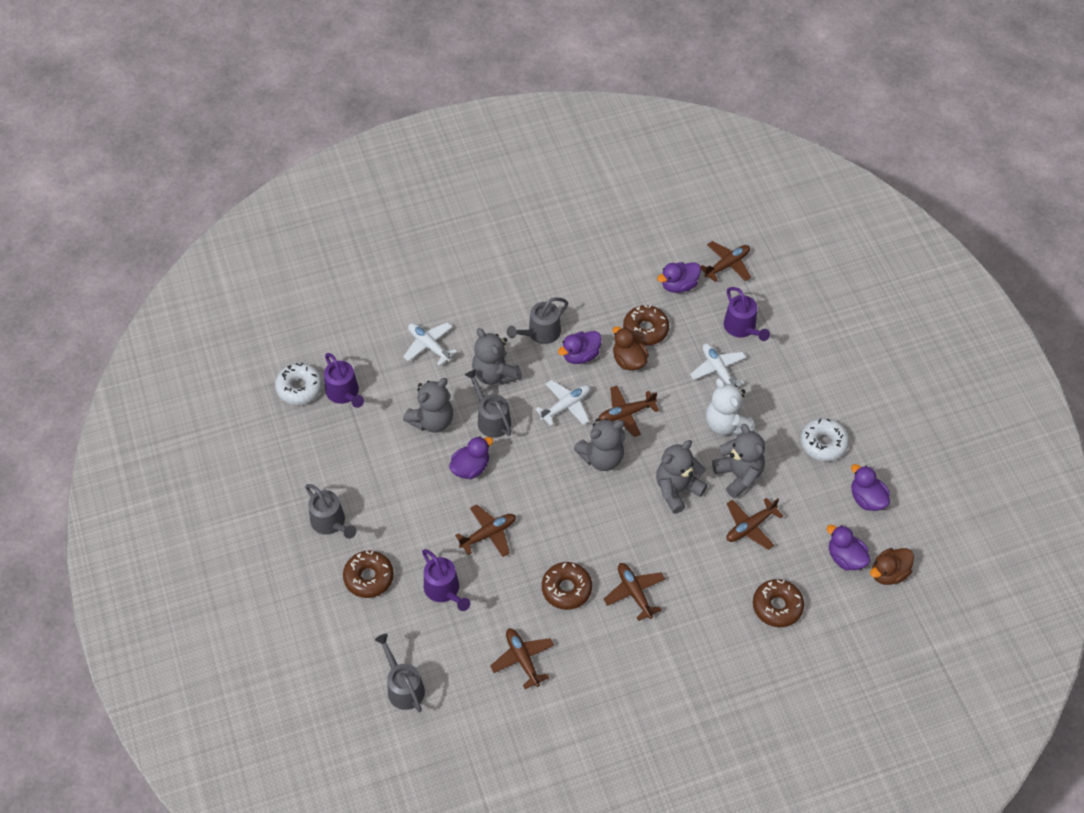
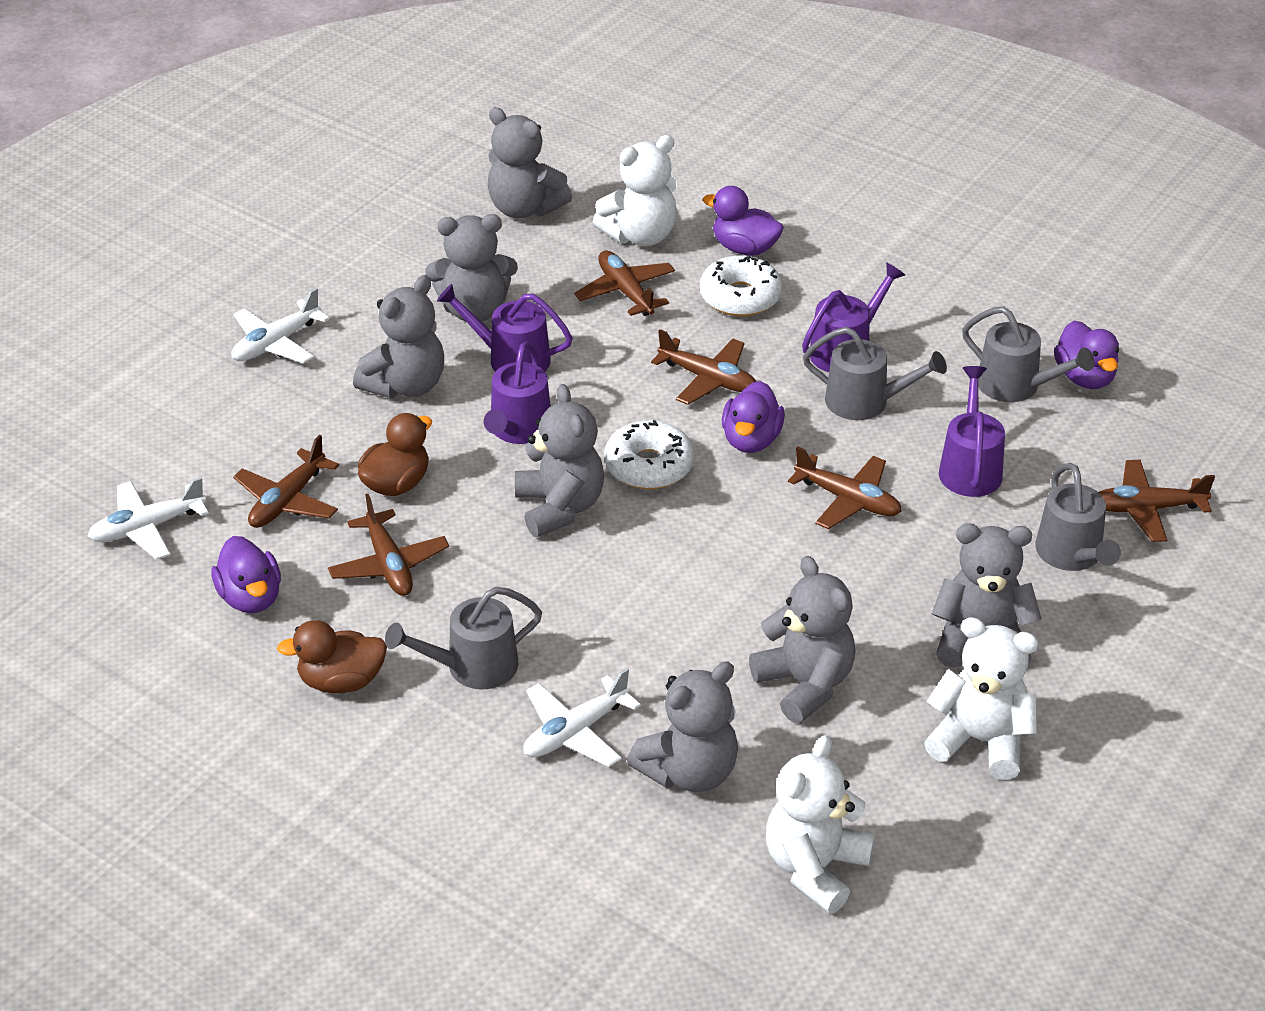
brown donut: [343,551,394,598] [542,562,592,610] [623,305,669,346] [753,579,804,627] = 4 -> none = 0
grey teddy bear: [403,378,453,433] [472,328,522,385] [574,418,625,471] [656,440,708,514] [712,424,765,498] = 5 -> [353,275,444,398] [425,214,518,322] [487,107,572,218] [515,384,604,537] [627,661,738,792] [749,556,855,723] [932,523,1042,668] = 7
purple duck: [449,436,493,479] [558,331,602,364] [657,262,701,293] [827,525,870,571] [851,464,890,511] = 5 -> [212,536,281,613] [703,186,784,256] [722,381,785,453] [1054,321,1119,389] = 4
purple watering can: [324,353,364,408] [422,549,470,611] [724,287,770,341] = 3 -> [437,284,573,371] [484,342,551,444] [802,263,905,372] [939,366,1005,497] = 4
white teddy bear: [706,378,755,436] = 1 -> [593,135,677,246] [766,735,875,914] [924,617,1038,780] = 3

